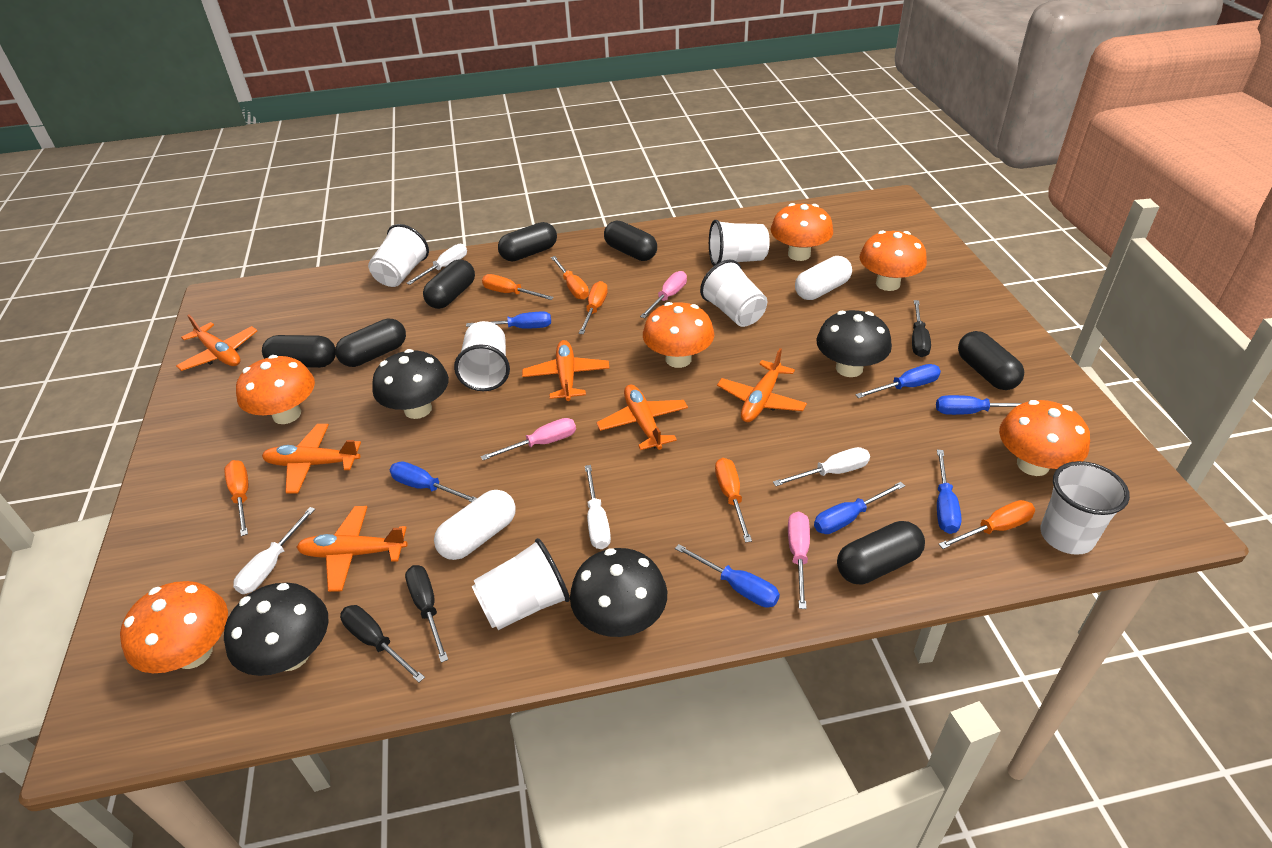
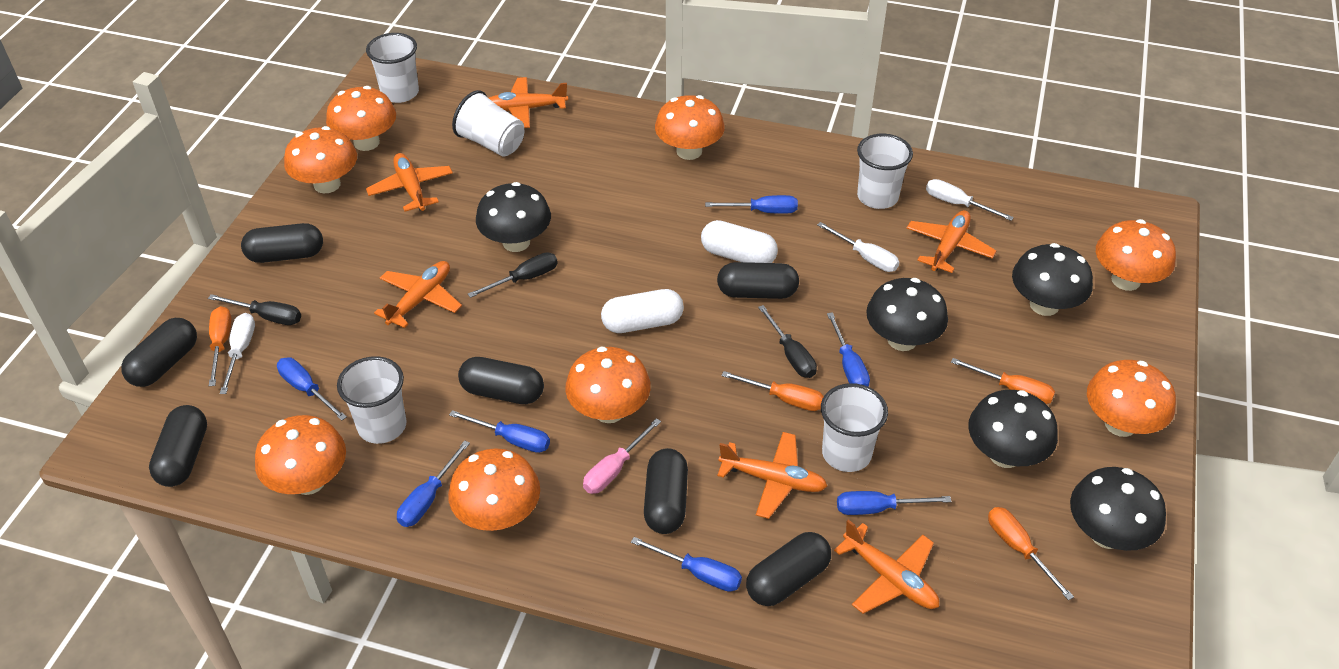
black mushroom: [224,583,328,676] [372,349,449,419] [570,548,667,637] [816,310,892,377] = 4 -> [476,182,551,252] [866,278,948,351] [968,390,1058,468] [1012,243,1093,316] [1070,467,1166,551] = 5
orange mushroom: [120,581,228,673] [236,355,315,424] [643,302,714,368] [771,203,833,261] [860,230,927,291] [999,400,1090,476] = 6 -> [255,415,346,495] [284,126,357,193] [326,86,396,151] [448,449,540,531] [565,347,651,423] [655,95,725,160] [1087,360,1176,437] [1096,219,1176,291] = 8
orange screwdriver: [224,460,248,536] [482,274,554,300] [551,256,589,300] [579,281,608,334] [715,458,752,543] [938,500,1035,549] = 6 -> [209,306,232,386] [721,371,824,411] [951,358,1055,404] [988,507,1074,600] = 4
pink screwdriver: [481,418,576,460] [640,271,687,318] [788,511,810,609] = 3 -> [583,418,661,494] = 1
white cup: [368,224,429,287] [454,321,510,391] [472,538,570,630] [700,260,767,327] [709,220,770,266] [1040,461,1130,555] = 6 -> [337,356,407,444] [366,33,419,103] [452,90,524,156] [821,383,888,472] [857,134,913,209] = 5
white screwdriver: [233,507,315,594] [407,244,467,285] [585,465,611,549] [773,447,870,486] = 4 -> [220,313,255,394] [817,222,899,272] [926,179,1014,221] = 3

